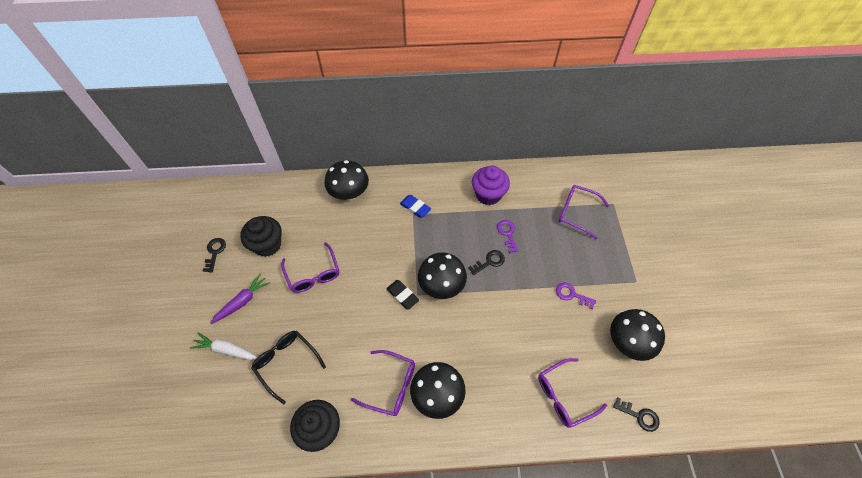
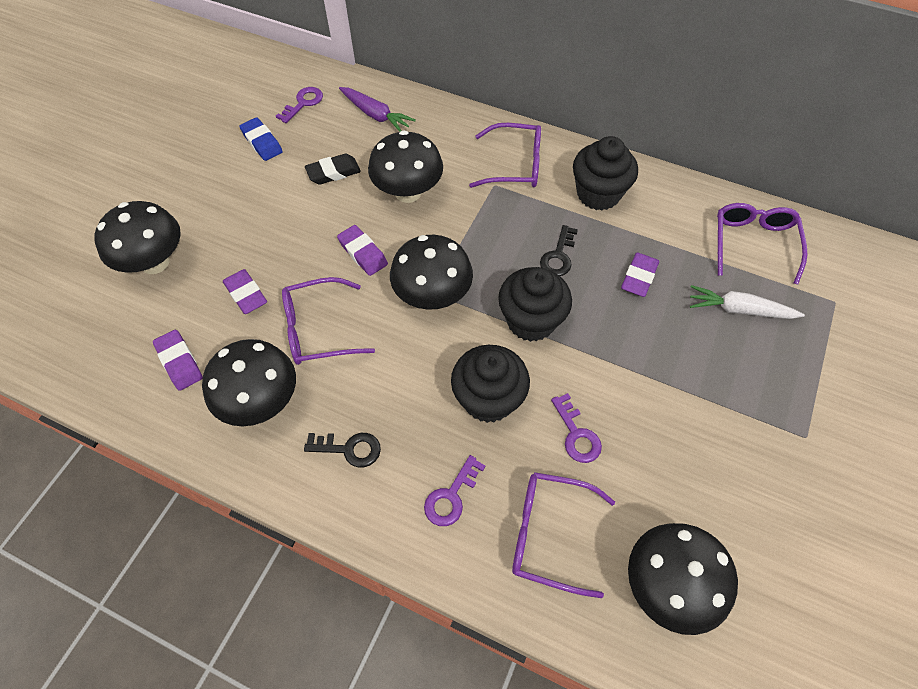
black cupcake: [240,216,282,257] [290,400,340,452] = 2 -> [451,345,530,423] [498,267,572,342] [573,136,638,211] = 3
black glasses: [251,331,326,404] = 1 -> none = 0
black key: [203,238,226,273] [468,250,505,275] [613,397,660,432] = 3 -> [304,433,381,468] [540,225,578,276] = 2
black mushroom: [324,160,369,200] [410,362,466,419] [418,252,467,299] [610,309,665,361] = 4 -> [94,201,181,274] [202,339,296,426] [368,130,443,203] [390,235,473,310] [628,523,738,635] = 5
purple cupcake: [472,166,510,205] = 1 -> none = 0
purple eraser: none = 0 -> [153,330,203,391] [223,269,267,314] [337,225,388,276] [621,252,659,297] = 4
purple key: [497,220,519,253] [556,283,596,309] = 2 -> [276,87,323,123] [424,455,486,526] [551,393,602,463] = 3

